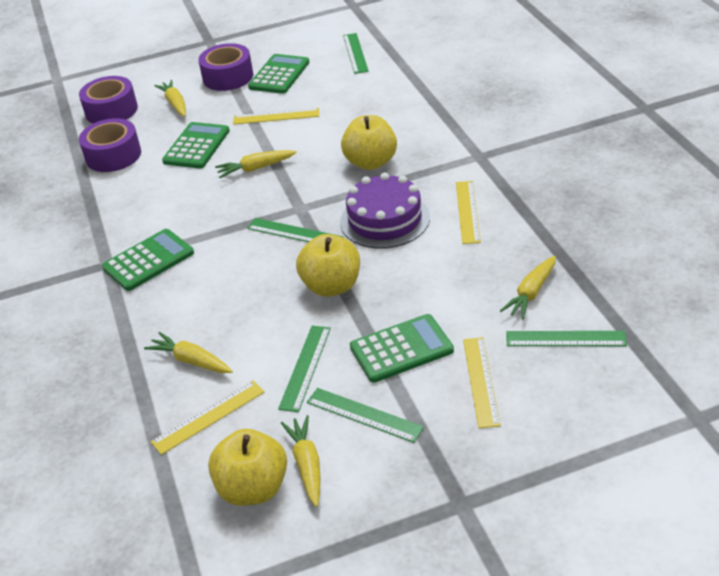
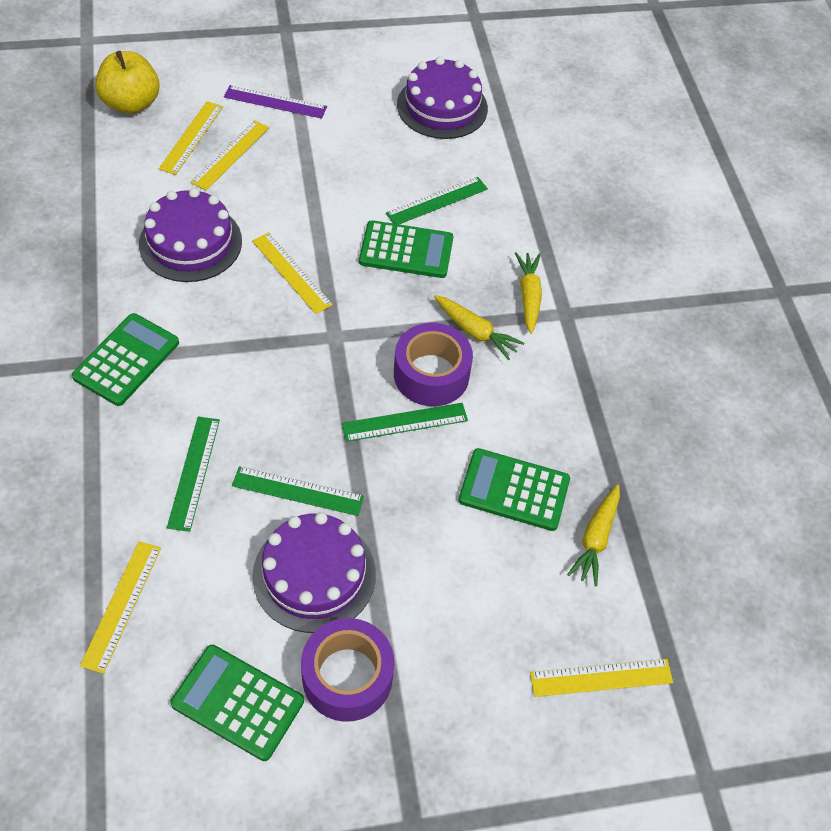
green ruler: [247,218,344,242] [278,326,331,412] [307,388,424,443] [343,33,369,74] [506,331,627,346] = 5 -> [167,417,220,532] [232,466,364,516] [342,403,468,442] [386,177,488,224] = 4
purple cake: [340,172,430,249] = 1 -> [139,188,242,282] [252,512,376,633] [397,57,488,139] = 3
purple ruler: none = 0 -> [224,85,327,119] = 1
purple tape: [79,76,138,124] [79,118,141,172] [198,43,254,91] = 3 -> [301,618,394,722] [394,323,473,406] = 2
yellow apple: [208,429,287,506] [296,234,360,297] [341,115,397,170] = 3 -> [95,51,160,114] = 1
yellow carrot: [144,332,233,373] [154,80,186,116] [215,150,297,178] [281,415,321,507] [500,256,556,319] = 5 -> [434,295,524,360] [515,252,542,334] [567,484,620,586] = 3
yellow ruler: [151,380,264,455] [233,108,319,125] [456,181,481,244] [463,337,501,428] = 4 -> [80,541,161,674] [159,101,223,175] [191,120,269,190] [252,232,333,314] [530,659,673,697] = 5

